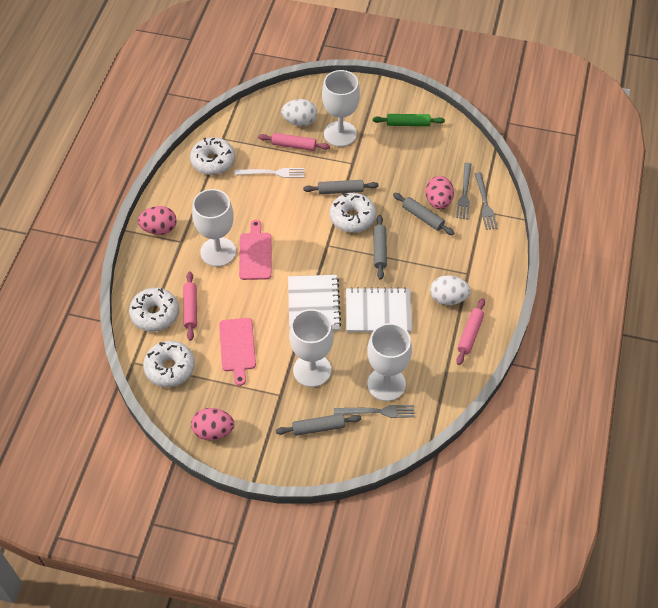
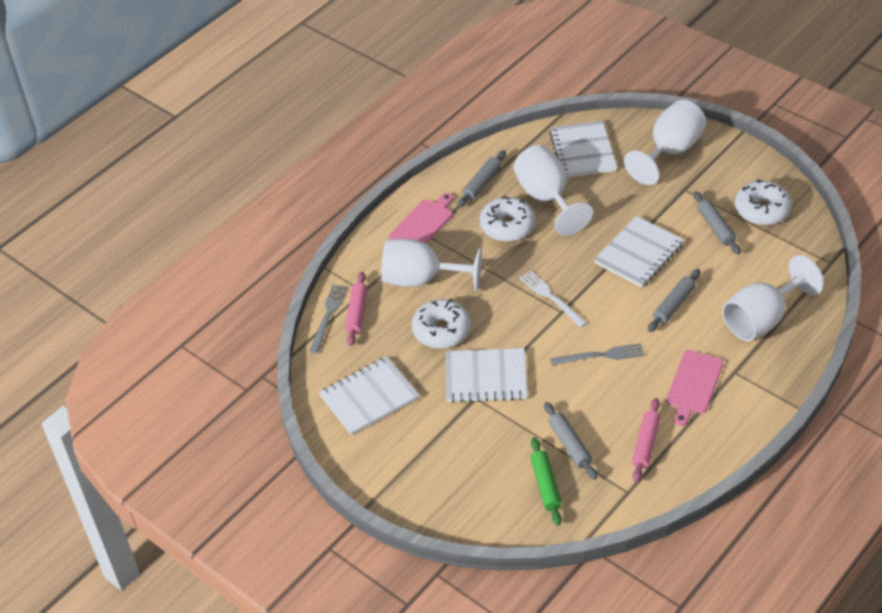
grey fork: [334,405,415,418] [456,163,472,219] [474,172,498,230] = 3 -> [310,284,347,353] [550,343,644,366] = 2
pink egg: [138,206,177,235] [191,408,234,440] [426,176,454,209] = 3 -> none = 0
pink rolling pin: [183,271,197,341] [258,133,330,151] [456,298,485,365] = 3 -> [345,272,367,346] [632,398,661,482] = 2
white donut: [129,288,179,332] [143,341,195,387] [190,137,235,175] [330,193,376,233] = 4 -> [412,299,471,349] [480,195,536,242] [735,180,792,225] = 3
white egg: [281,99,317,126] [430,275,471,305] = 2 -> none = 0
white notebook: [288,275,341,331] [346,287,412,332] = 2 -> [319,356,419,435] [445,348,527,403] [549,121,617,178] [594,216,684,288] = 4

